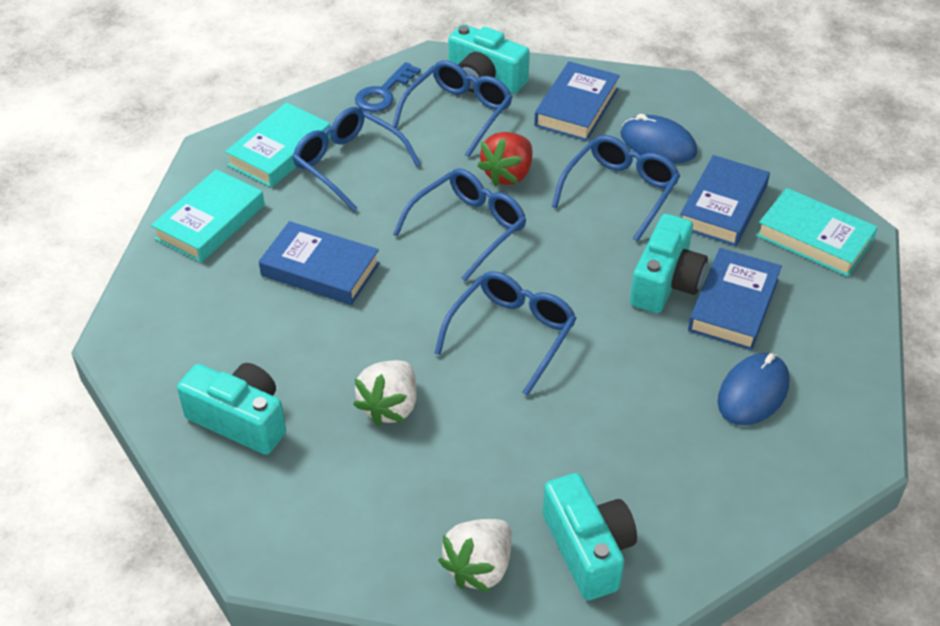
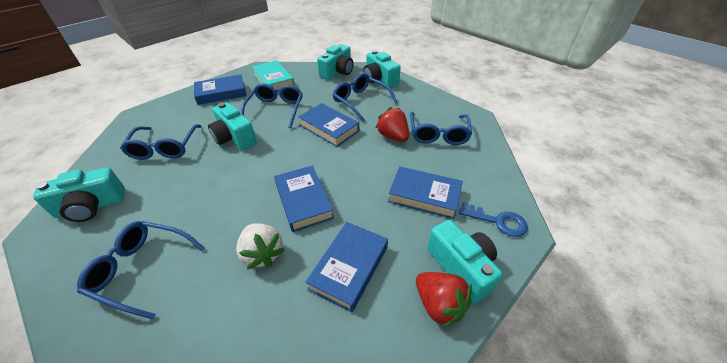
blue book: [259,221,380,305] [534,61,620,141] [680,155,770,246] [688,248,782,351] = 4 -> [194,75,247,105] [274,166,334,232] [298,103,359,147] [305,222,388,313] [388,166,463,219] = 5
blue mouse: [621,114,697,163] [718,353,790,426] = 2 -> none = 0
red strawberry: [477,132,532,187] = 1 -> [376,107,409,142] [416,272,472,328] = 2
turquoise book: [151,169,265,263] [225,103,331,188] [756,188,878,277] = 3 -> [252,60,295,89] = 1
turquoise camera: [177,363,286,455] [448,24,530,94] [543,473,637,600] [630,214,708,313] = 4 -> [33,167,125,222] [208,102,257,150] [317,44,353,80] [363,50,401,88] [427,220,502,303] = 5
white strawberry: [353,360,417,426] [438,519,512,592] = 2 -> [236,223,285,269] = 1

